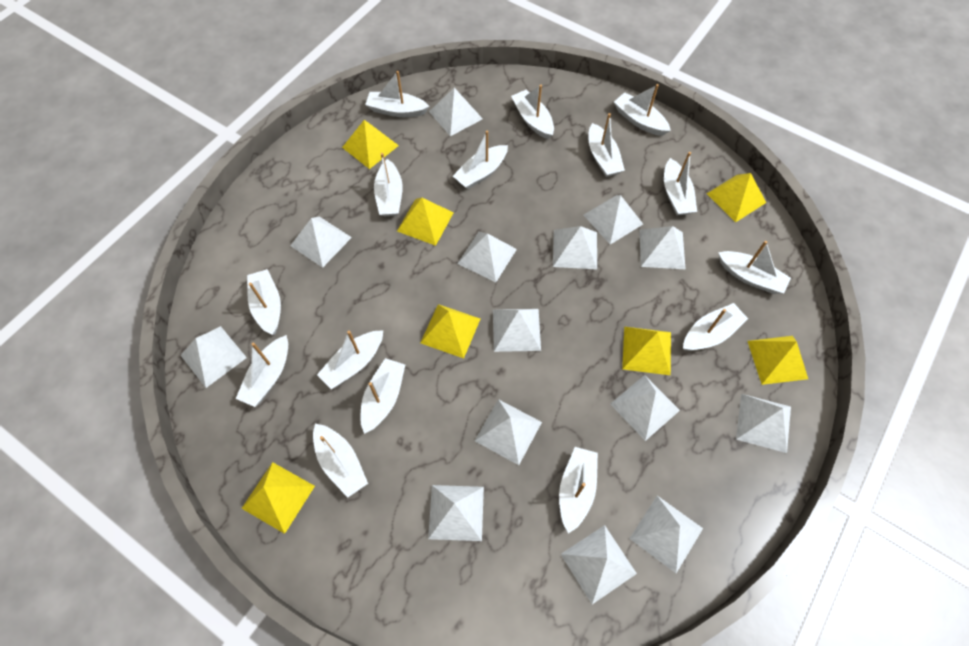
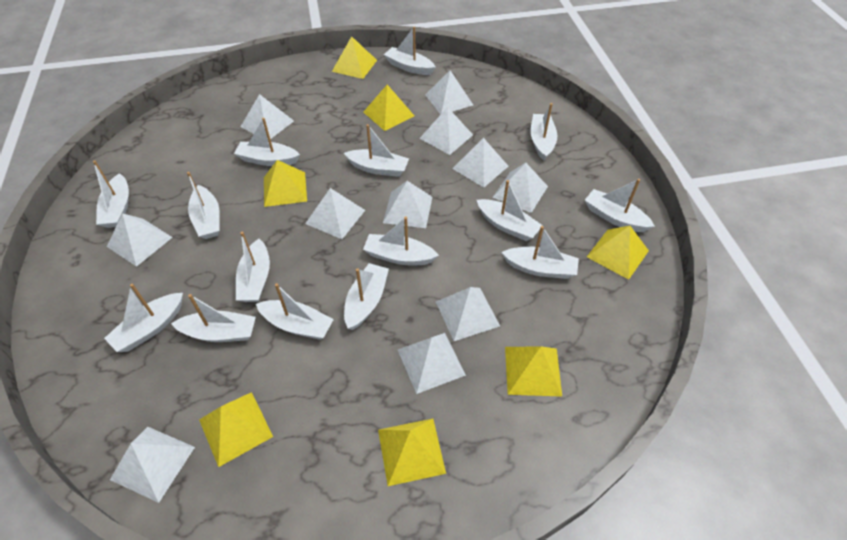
white pyramid: [180,326,247,388] [290,217,352,268] [428,485,484,541] [429,88,483,136] [457,231,517,282] [475,399,542,465] [493,309,541,352] [553,226,597,269] [561,525,637,604] [584,195,643,245] [611,375,680,441] [629,496,703,573] [639,226,685,269] [736,394,791,453] = 14 -> [107,213,173,267] [110,427,195,503] [241,94,294,139] [305,188,365,239] [383,181,432,228] [398,333,466,394] [419,107,473,155] [425,70,473,115] [436,287,500,341] [452,138,509,187] [493,163,548,213] = 11

